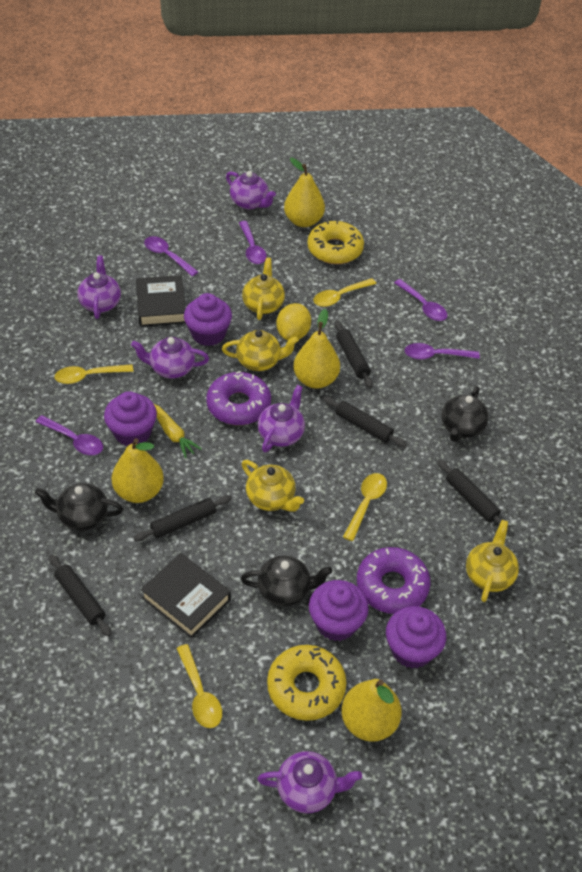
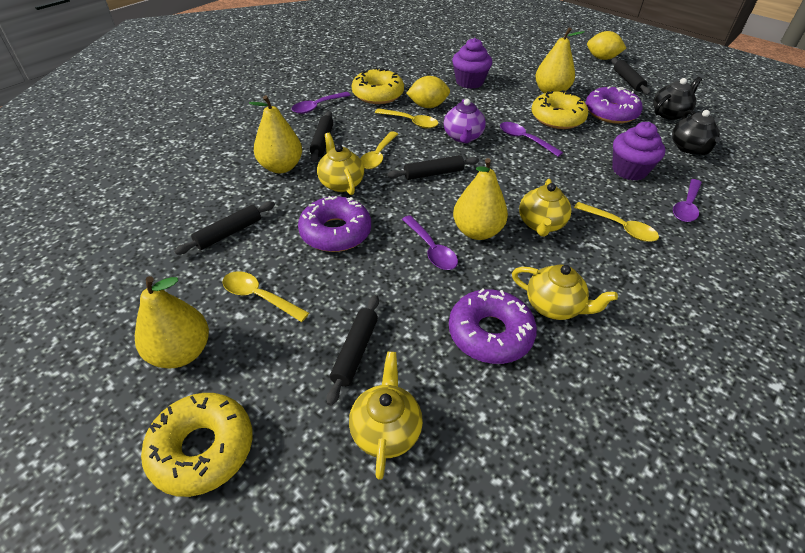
black book: [136,275,186,327] [141,553,231,638] = 2 -> none = 0
black teapot: [35,483,123,531] [241,555,332,606] [442,386,489,442] = 3 -> [653,77,702,120] [672,110,720,155] = 2
purple cupcake: [104,391,157,446] [184,293,232,346] [309,580,369,641] [386,606,446,668] = 4 -> [452,38,492,89] [612,122,665,180] = 2
purple donut: [206,371,271,425] [357,547,430,614] = 2 -> [298,196,371,252] [449,288,537,364] [585,86,642,124] = 3
purple spoon: [36,415,103,455] [144,236,198,276] [239,221,267,264] [394,279,447,321] [405,343,480,360] = 5 -> [292,92,351,114] [402,215,458,270] [500,122,563,157] [673,179,702,222] = 4
purple teapot: [77,256,121,319] [131,337,209,378] [226,171,276,210] [257,751,362,814] [258,385,305,452] = 5 -> [444,99,486,143] = 1
yellow carrot: [153,403,202,458] = 1 -> none = 0
yellow donut: [267,645,347,721] [307,220,364,264] = 2 -> [141,393,253,497] [352,68,404,104] [531,90,588,129] = 3
yellow lemon: [276,303,311,340] = 1 -> [406,76,450,108] [587,31,626,60] = 2

